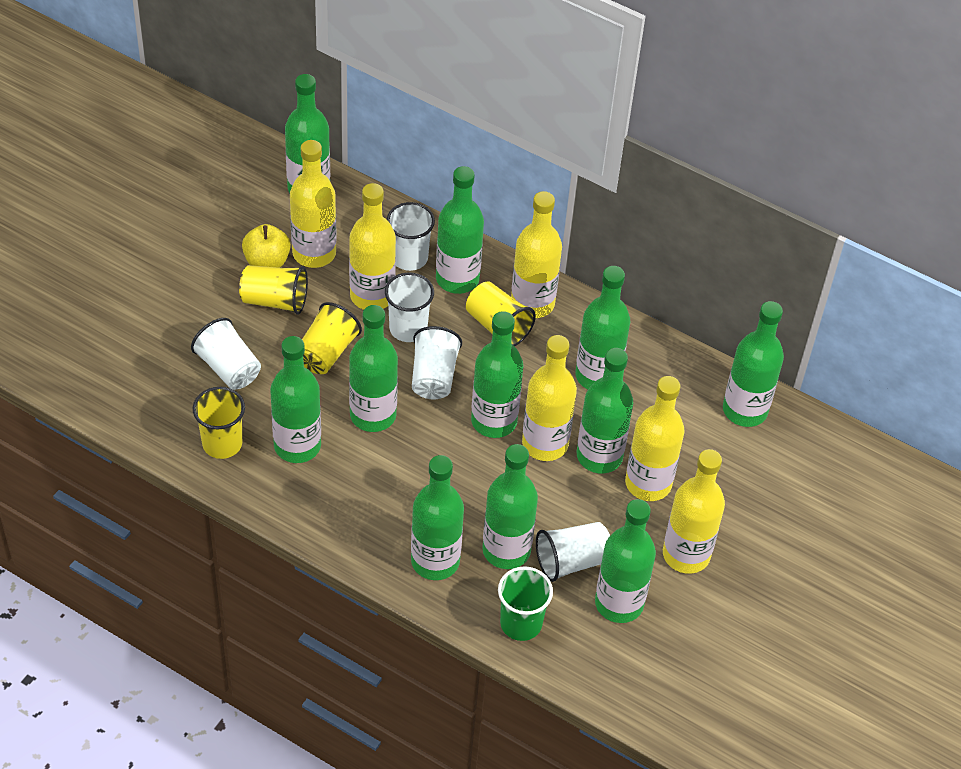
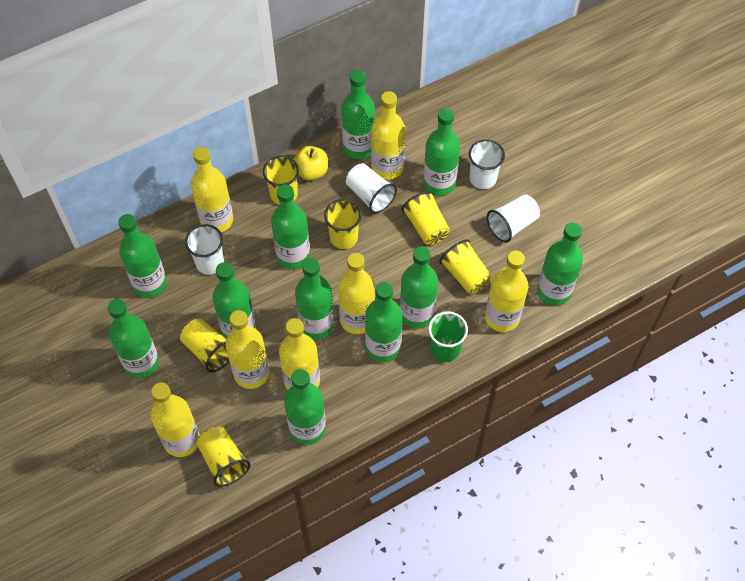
white cup: [191,318,261,390] [385,273,434,342] [387,202,435,271] [412,326,462,399] [536,522,610,582] = 5 -> [185,224,224,275] [346,163,397,213] [469,139,505,189] [487,194,540,243] = 4
yellow bottle: [290,140,337,268] [349,183,396,310] [511,191,562,318] [522,335,577,461] [625,376,685,501] [663,449,725,574] = 6 -> [150,382,200,457] [191,147,233,232] [225,310,269,389] [279,318,320,390] [338,253,375,334] [371,91,405,180] [485,250,528,332] = 7
yellow cup: [193,387,245,459] [239,265,308,315] [302,302,362,374] [466,281,536,346] = 4 -> [180,318,229,372] [197,427,251,487] [263,155,299,205] [324,199,362,249] [402,191,450,245] [439,239,492,294] = 6

